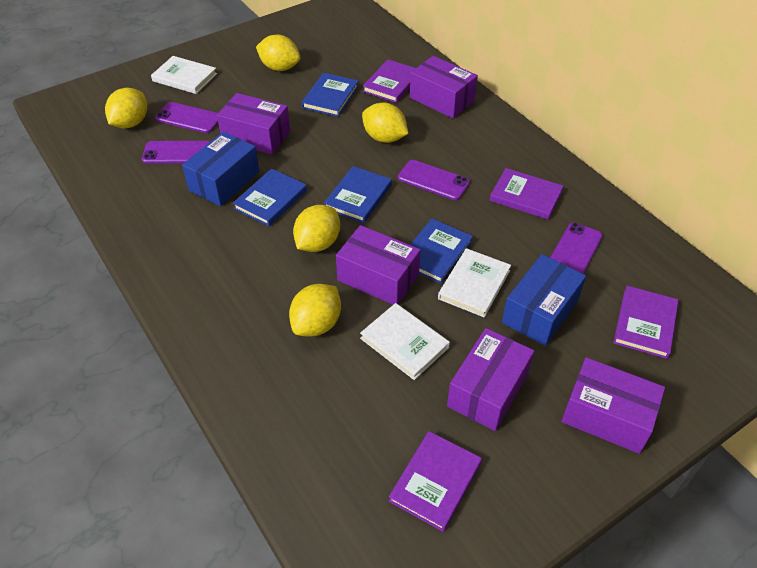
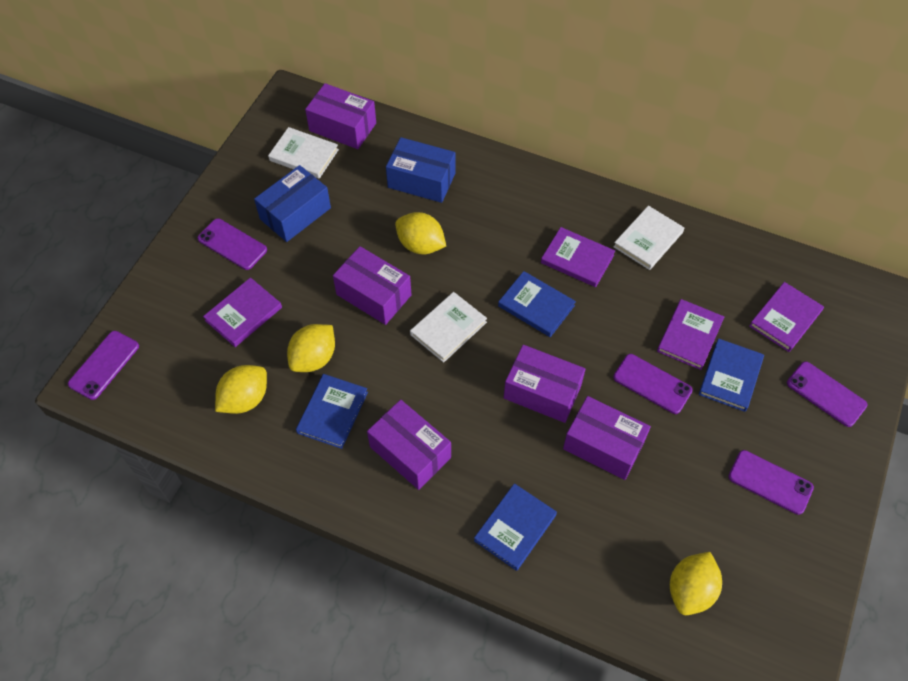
purple phone: [142,141,210,164] [155,102,218,133] [398,160,470,200] [550,222,603,274] = 4 -> [68,331,139,400] [198,218,267,270] [613,354,693,414] [728,450,814,515] [787,361,867,427] = 5
yellow lemon: [105,88,147,129] [256,35,300,71] [289,284,341,336] [293,205,340,252] [362,103,408,143] = 5 -> [215,365,267,414] [287,324,335,372] [395,212,446,254] [670,552,722,615] = 4

